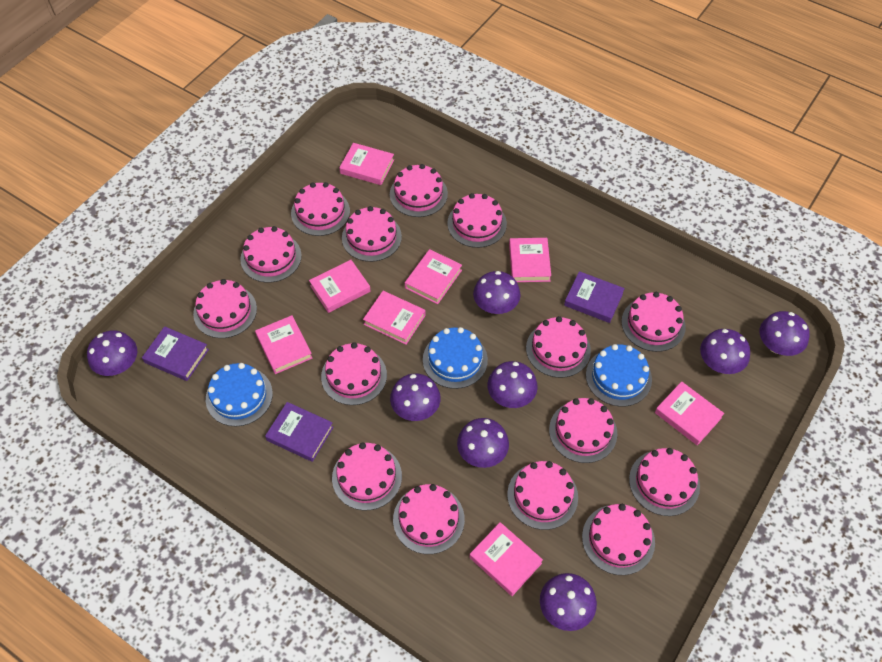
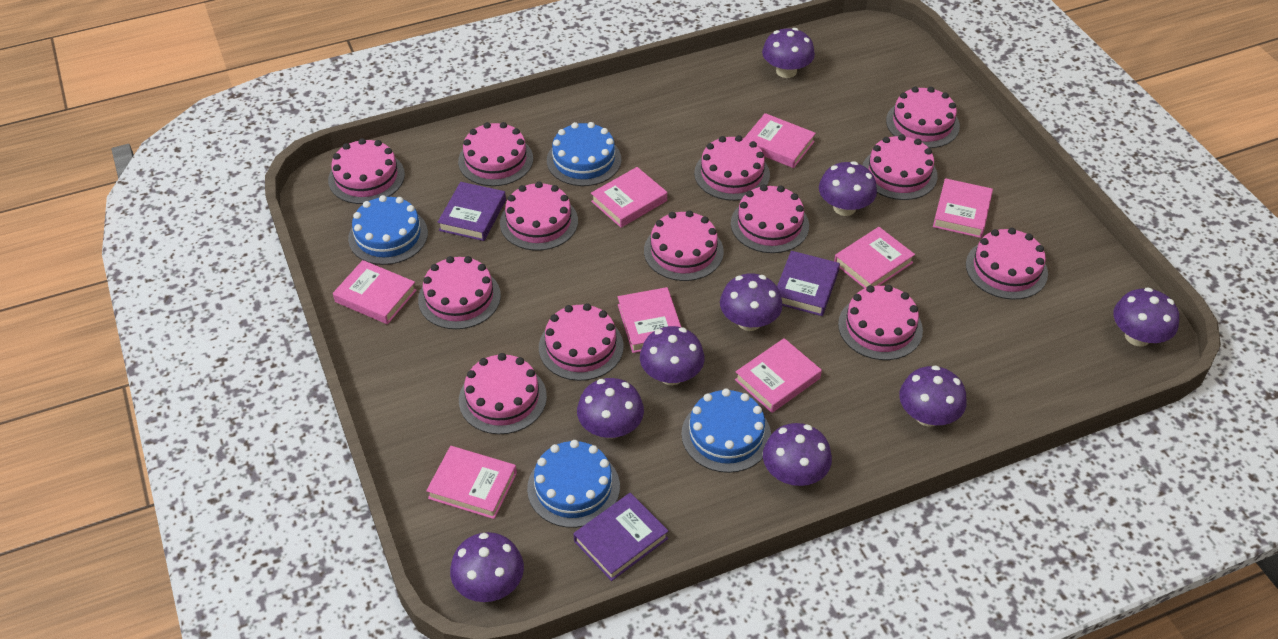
blue cake: [206,363,273,426] [423,327,488,389] [586,344,652,407] = 3 -> [348,195,428,265] [527,440,620,528] [547,122,621,186] [681,389,771,473] = 4
pink cake: [193,279,257,338] [240,226,302,283] [291,182,350,236] [321,342,387,405] [332,442,402,510] [342,206,402,262] [390,164,448,217] [393,484,465,554] [447,193,507,248] [507,461,578,530] [526,316,591,378] [549,398,617,463] [582,504,655,575] [621,292,686,352] [629,448,700,516] = 15 -> [328,138,405,204] [418,256,501,329] [458,122,533,186] [459,353,547,434] [500,182,578,251] [539,303,624,381] [644,210,724,281] [694,135,770,201] [731,185,809,253] [838,285,923,360] [862,134,938,200] [886,87,960,148] [966,228,1048,300] = 13
purple mushroom: [87,330,137,376] [390,374,441,421] [457,418,509,468] [473,271,521,314] [488,361,538,408] [540,573,597,631] [700,329,750,374] [760,311,810,356] = 8 -> [450,532,524,602] [577,378,644,439] [640,326,705,385] [720,273,783,331] [762,28,815,78] [763,423,832,486] [819,161,877,216] [899,365,967,427] [1113,288,1179,346] = 9

